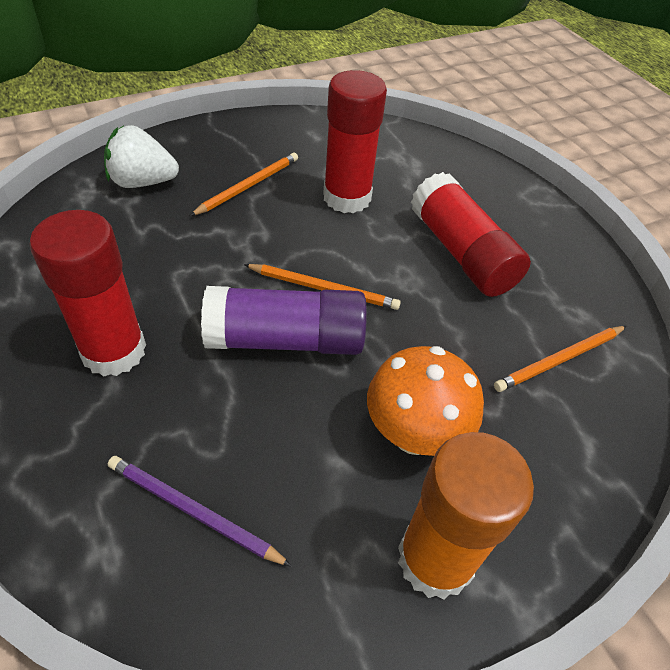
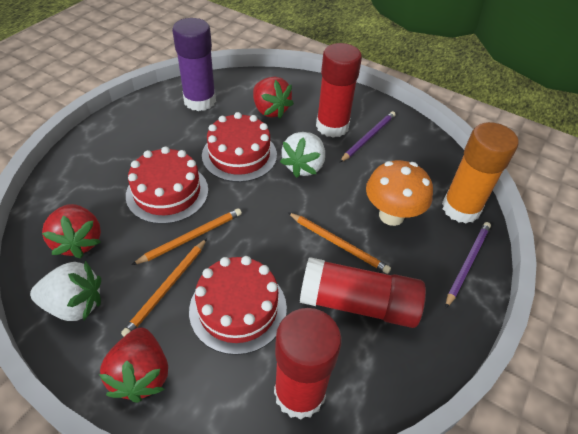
purple pencil: [108,456,292,567] = 1 -> [339,111,396,163] [445,222,491,309] = 2
red cake: none = 0 -> [126,146,208,224] [189,256,287,355] [202,112,277,182] = 3
red strawberry: none = 0 -> [42,204,101,259] [99,328,168,403] [253,77,294,119] = 3
white strawberry: [104,125,179,188] = 1 -> [30,261,101,321] [280,132,325,178] = 2

